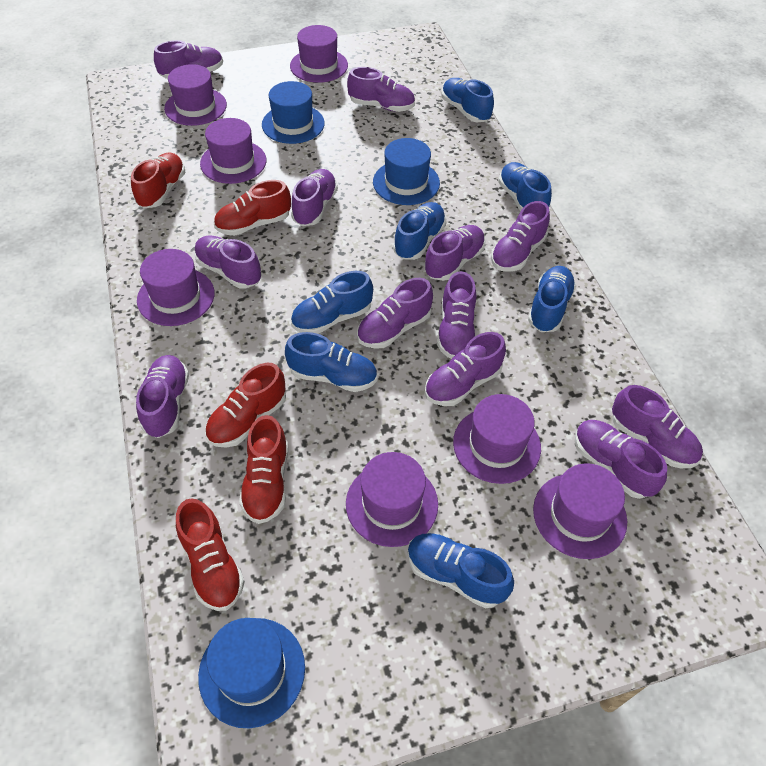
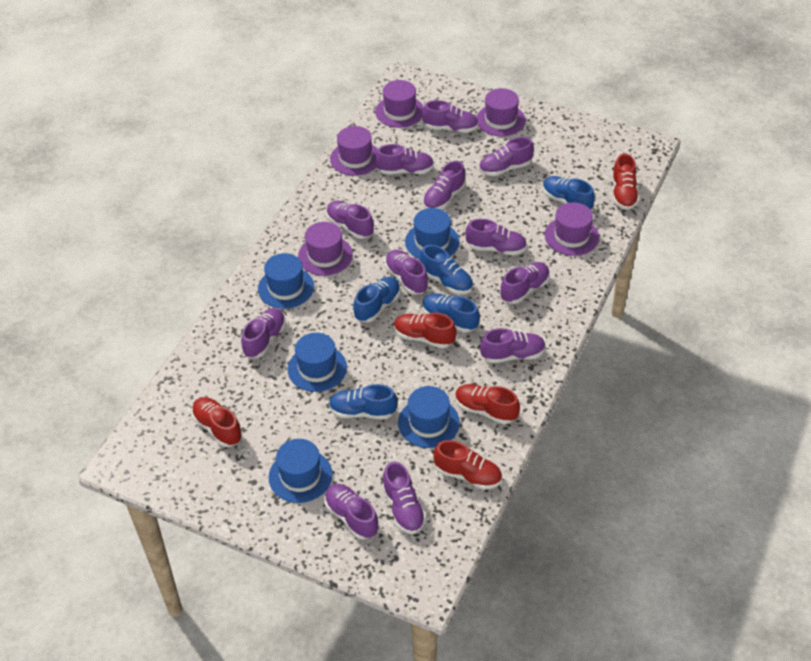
blue hat: [198,618,305,728] [262,81,325,144] [373,138,440,205] = 3 -> [258,253,314,309] [269,439,332,503] [288,333,347,392] [398,386,460,448] [405,208,460,259] = 5
blue shoe: [285,332,377,392] [291,271,373,334] [393,202,446,260] [408,533,514,608] [442,78,494,122] [498,162,552,211] [528,266,576,332] = 7 -> [329,384,397,419] [353,277,401,322] [420,245,473,294] [422,293,480,333] [543,176,595,210] = 5
purple hat: [137,249,215,326] [164,64,227,126] [200,118,266,184] [290,25,348,83] [346,452,438,547] [453,394,541,484] [533,463,627,559] = 7 -> [298,222,353,276] [330,126,378,176] [375,80,424,128] [476,88,526,136] [545,202,599,256] = 5

